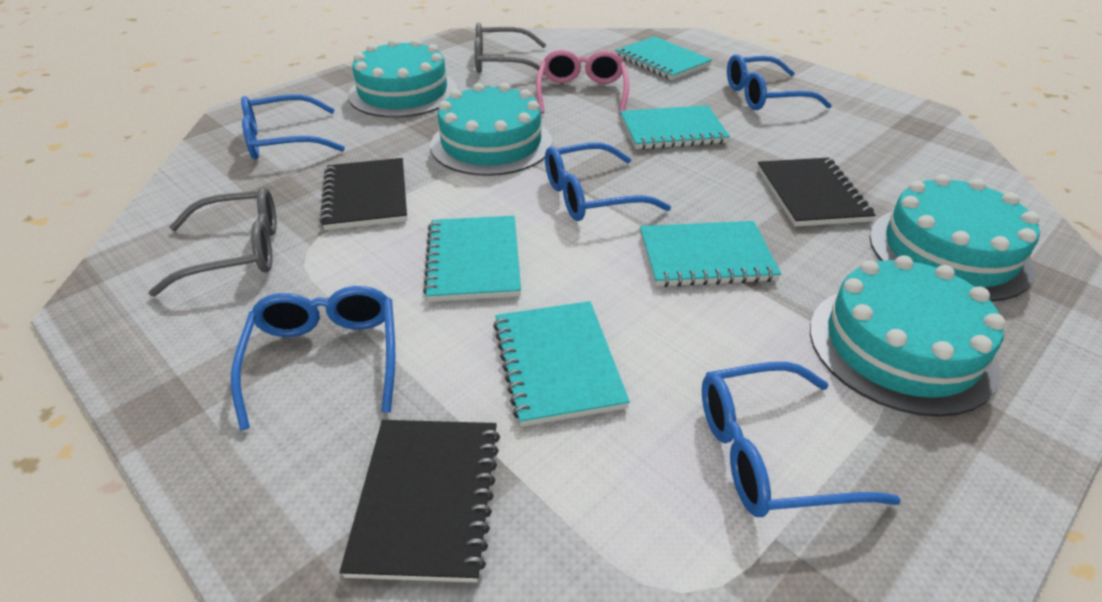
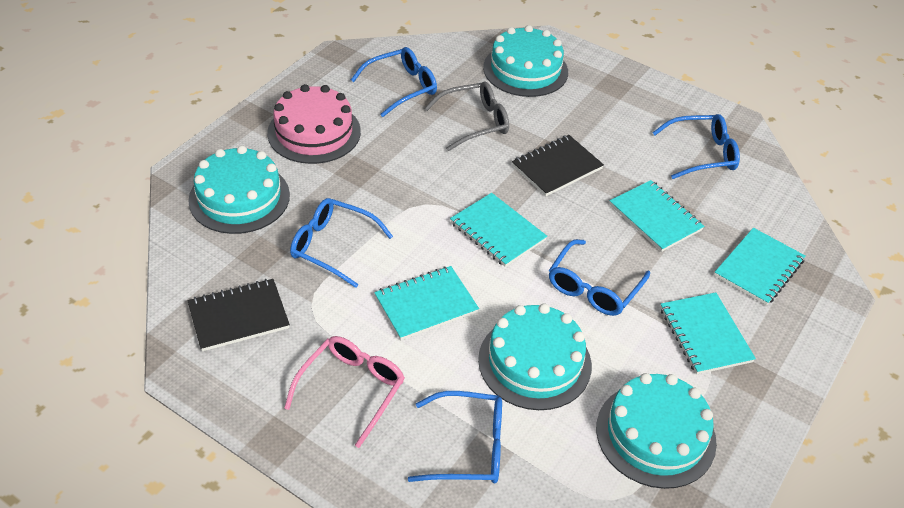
black notebook: [320,158,407,230] [340,420,500,582] [757,158,875,227] = 3 -> [187,279,290,352] [512,135,604,196] = 2
grey glasses: [149,187,277,297] [475,23,546,75] = 2 -> [425,81,509,151] = 1
pink cake: none = 0 -> [267,84,361,164] = 1

